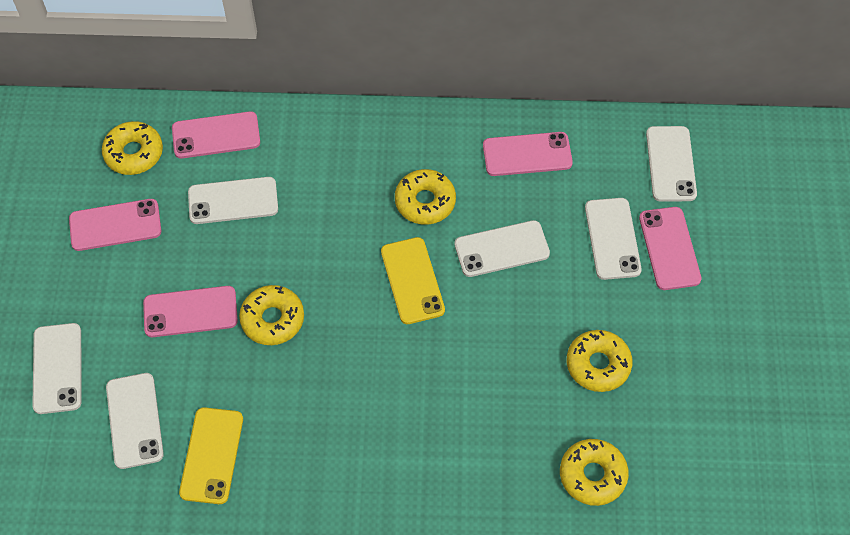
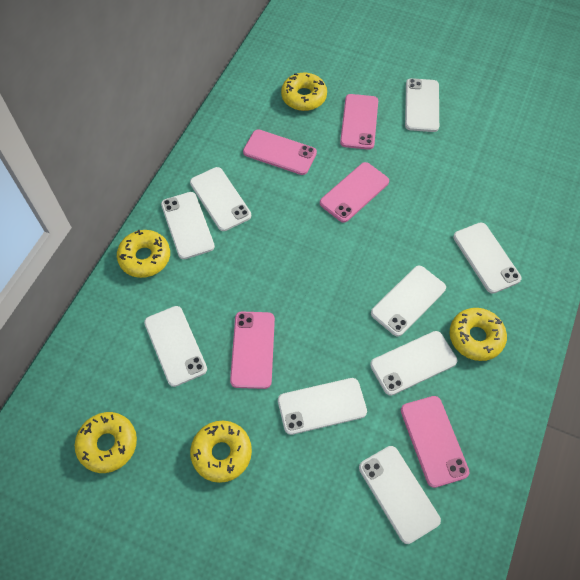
white phone: [32,323,82,414] [106,373,164,469] [188,177,278,224] [455,220,550,277] [585,198,642,280] [646,126,697,202] = 6 -> [144,306,207,387] [161,192,215,259] [190,167,251,231] [278,378,367,435] [359,446,441,544] [370,331,457,396] [371,266,446,336] [405,78,439,132] [453,223,521,294] = 9
yellow phone: [179,407,243,504] [381,237,445,324] = 2 -> none = 0

